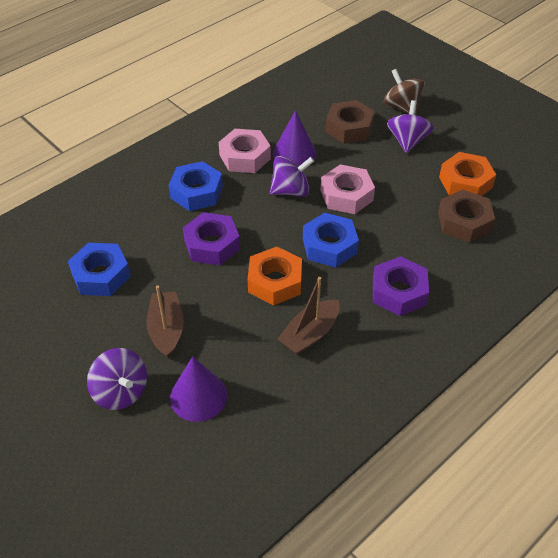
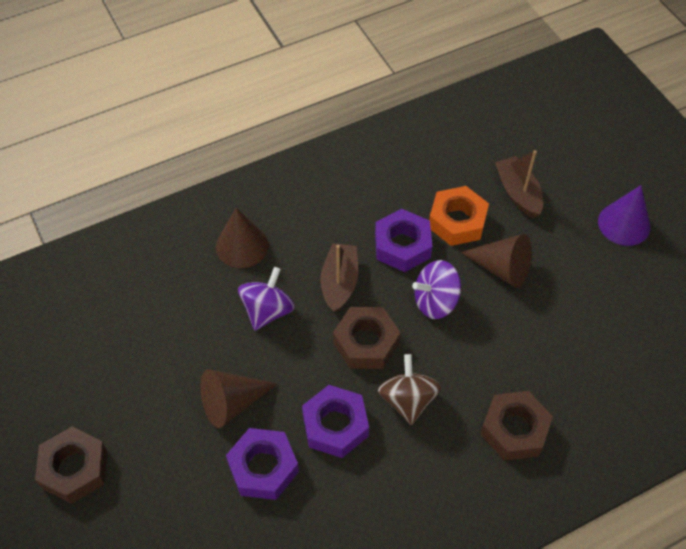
blue nut: [68,243,131,296] [169,161,223,211] [303,213,359,268] = 3 -> none = 0
brown cone: none = 0 -> [200,369,277,428] [216,208,269,268] [460,234,531,288] = 3
brown nut: [325,100,375,144] [438,190,495,243] = 2 -> [35,427,107,504] [333,307,401,369] [480,391,553,461] = 3
orange nut: [248,247,302,305] [439,152,496,196] = 2 -> [429,186,489,246] = 1
pink nut: [219,129,271,173] [320,164,375,214] = 2 -> none = 0
purple cone: [170,356,227,422] [273,110,316,166] = 2 -> [598,185,650,246] = 1
purple nut: [183,212,240,265] [373,256,429,316] = 2 -> [226,428,299,500] [302,385,369,458] [375,209,432,272] = 3
purple spinning top: [87,348,147,410] [270,156,314,197] [387,100,434,153] = 3 -> [238,267,295,331] [412,260,461,319] = 2

